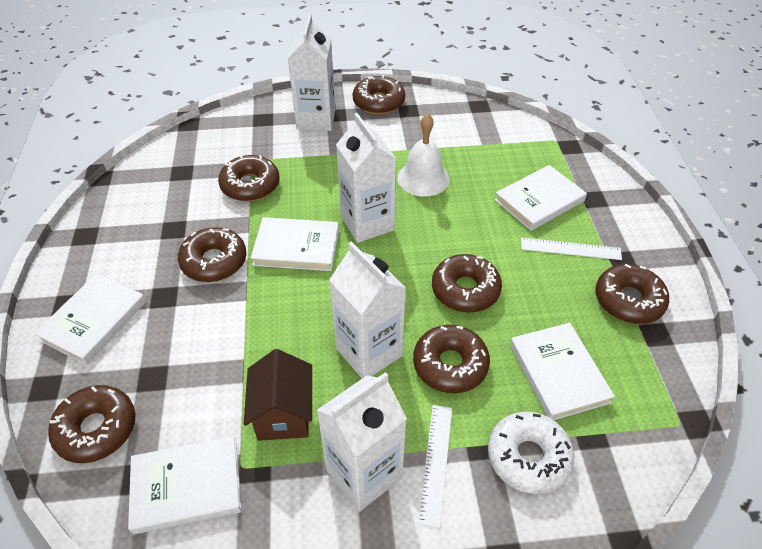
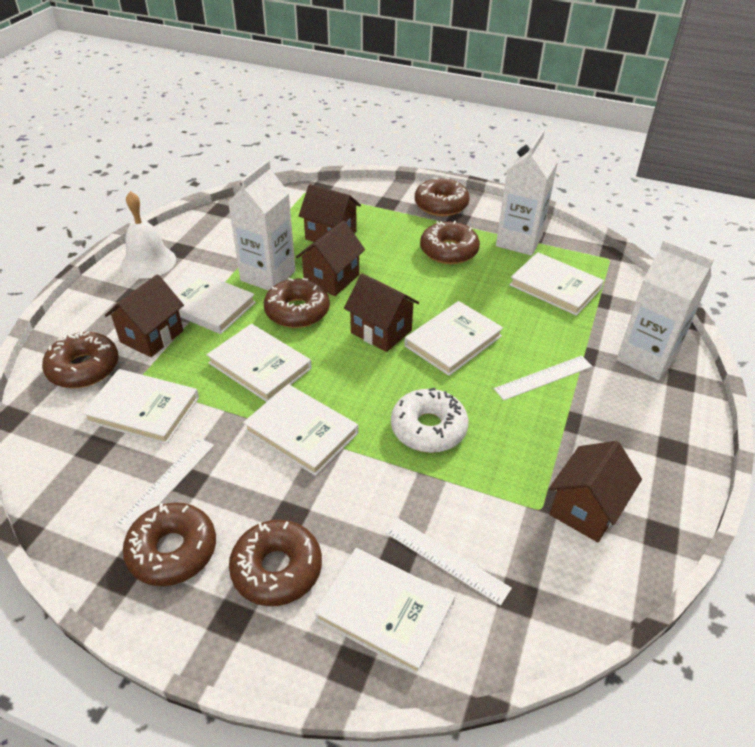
brown donut: [48,385,136,463] [178,227,246,282] [218,155,280,201] [353,75,405,115] [413,325,490,393] [432,254,502,313] [595,264,669,324] = 7 -> [42,331,119,388] [123,502,216,586] [229,520,322,606] [263,278,330,328] [415,178,469,216] [420,221,480,264] = 6
brown house: [244,349,312,441] = 1 -> [105,274,184,357] [296,221,365,296] [299,184,361,242] [344,273,419,352] [549,441,642,542] = 5
white book: [34,273,146,365] [128,436,242,534] [251,217,339,271] [495,165,587,231] [510,323,615,420] = 5 -> [82,369,199,445] [171,270,256,334] [207,324,312,402] [243,384,358,476] [314,548,455,675] [404,301,503,376] [510,252,604,316] = 7
white carton: [288,14,336,131] [317,372,407,512] [329,242,406,378] [336,113,396,243] = 4 -> [228,160,296,291] [496,130,558,256] [617,239,714,380] = 3
white ruler: [418,405,452,528] [521,238,622,260] = 2 -> [115,438,214,532] [385,518,512,606] [494,356,593,400] = 3

